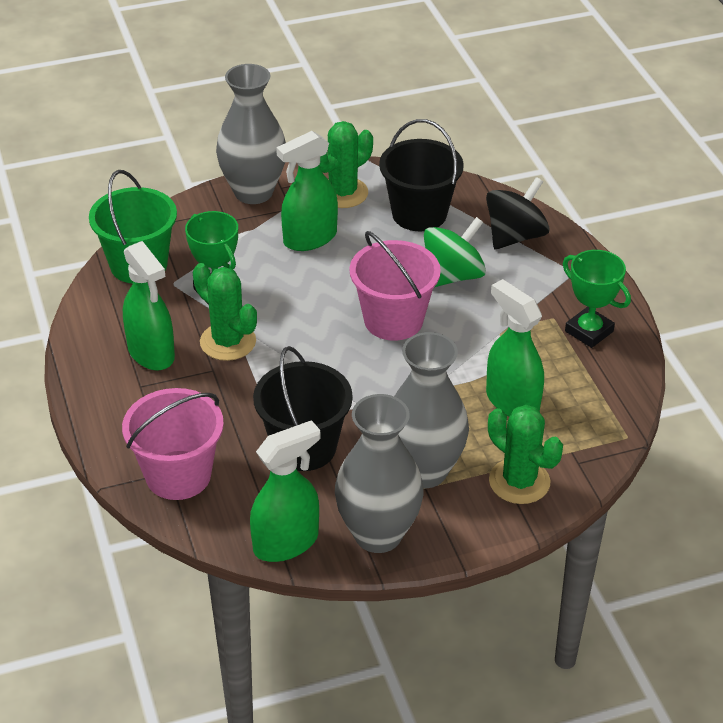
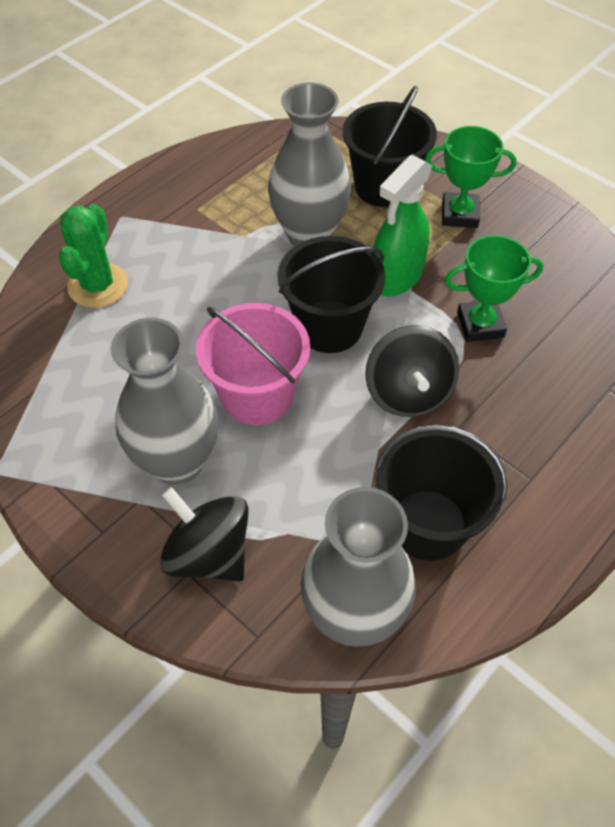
black bucket: [253,346,353,471] [379,119,464,231] = 2 -> [278,236,385,353] [343,86,437,207] [375,425,507,561] = 3
black spinning top: [486,177,550,249] = 1 -> [160,487,249,582] [365,325,459,417] = 2
green bucket: [89,170,177,284] = 1 -> none = 0
green cactus: [193,263,257,361] [319,121,373,208] [488,405,563,504] = 3 -> [59,204,128,308] = 1
green spinning top: [424,217,486,287] = 1 -> none = 0
green spray bottle: [123,241,175,371] [250,420,320,562] [276,131,338,251] [486,279,544,417] = 4 -> [373,155,432,296] = 1
pink bucket: [122,388,224,500] [350,231,441,341] = 2 -> [196,303,310,426] = 1

